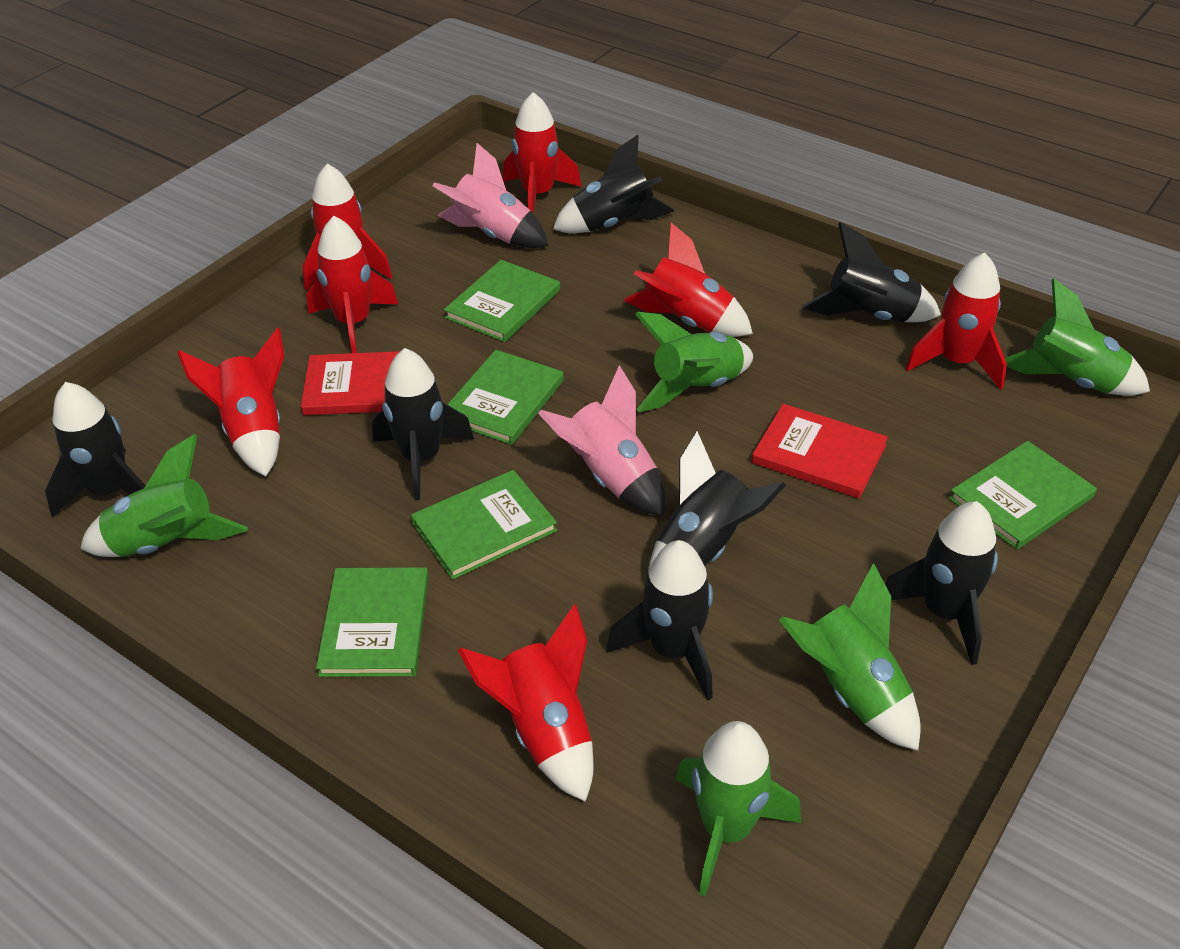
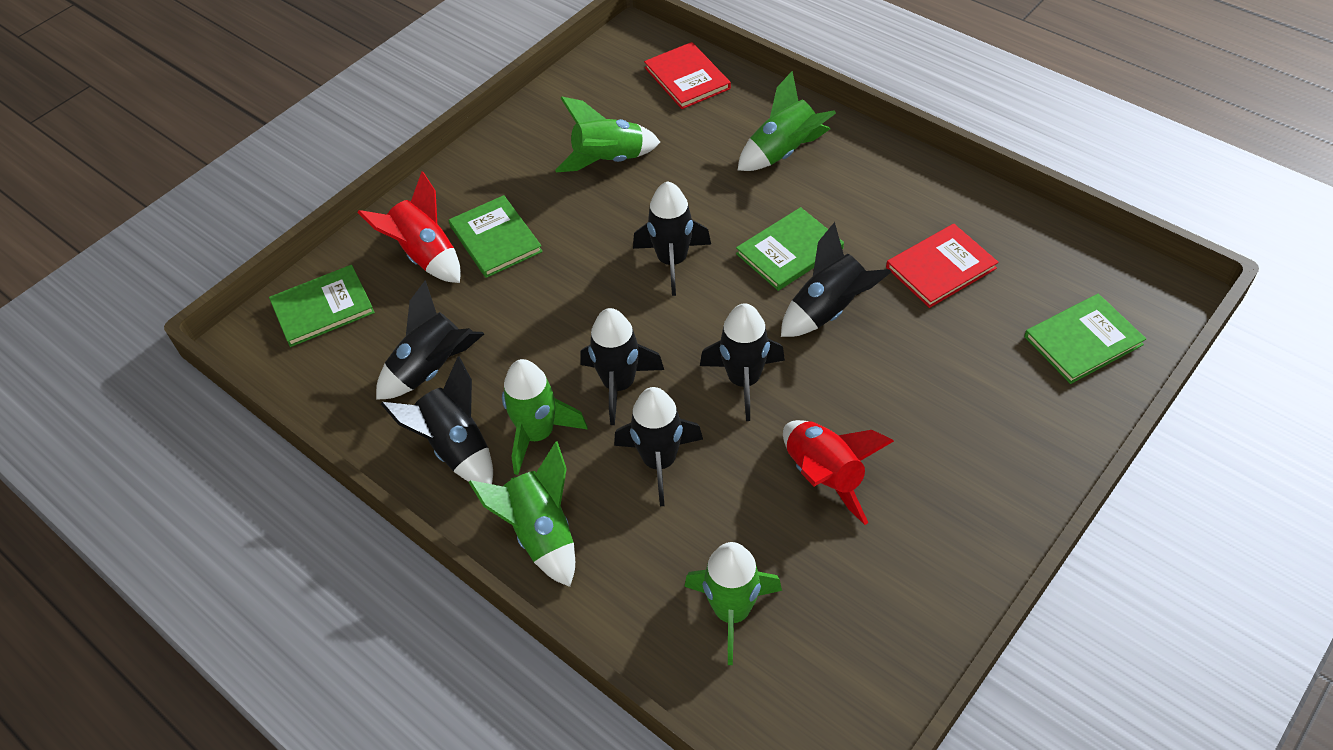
green book: [316,567,429,677] [411,470,557,580] [444,260,560,342] [447,350,564,445] [949,441,1097,550] = 5 -> [269,265,375,347] [449,195,543,278] [736,207,844,291] [1024,294,1146,384] = 4
pink rocket: [433,143,548,248] [538,365,665,516] = 2 -> none = 0
red rocket: [177,328,284,477] [303,163,392,291] [306,216,398,353] [458,604,594,802] [503,92,581,213] [624,223,753,337] [905,253,1007,390] = 7 -> [357,171,461,283] [783,420,894,525] = 2

